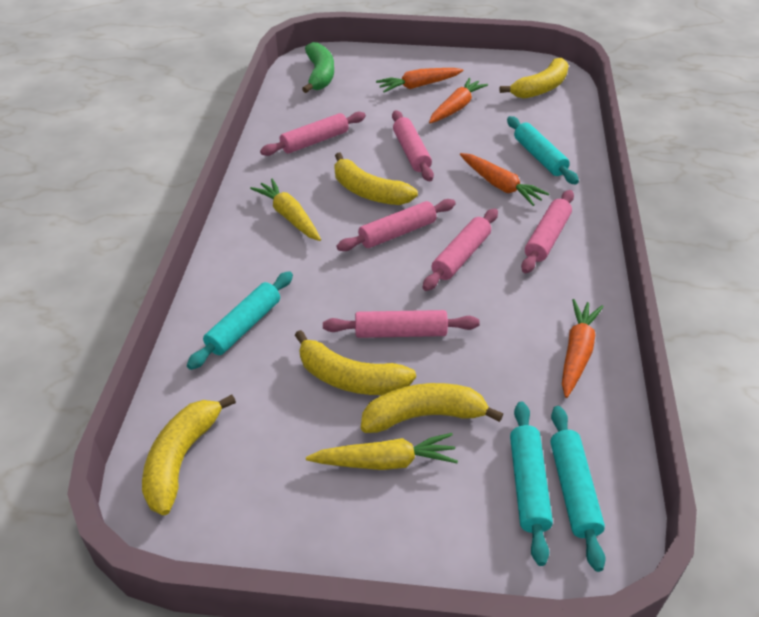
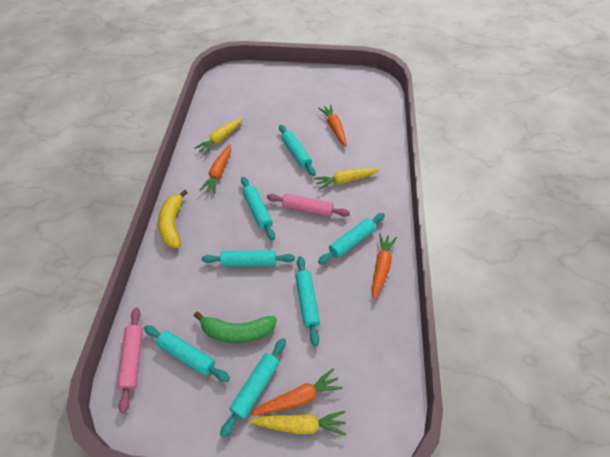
pink rolling pin: [260,112,366,156] [323,310,480,338] [337,199,456,251] [392,110,434,181] [423,208,498,291] [521,190,574,273] = 6 -> [117,308,143,414] [267,193,350,217] = 2
turquoise rolling pin: [187,271,293,370] [507,116,579,185] [510,402,553,566] [550,406,606,572] = 4 -> [144,326,230,382] [202,250,295,266] [220,338,286,438] [241,177,275,240] [279,125,316,176] [295,256,320,346] [318,213,385,264] = 7
yellow banana: [142,394,236,515] [295,330,416,395] [334,153,418,205] [361,383,503,433] [499,58,569,99] = 5 -> [158,190,188,248] = 1
yellow carrot: [250,179,321,241] [306,433,458,470] = 2 -> [194,117,243,155] [249,411,346,436] [314,168,380,190] = 3

